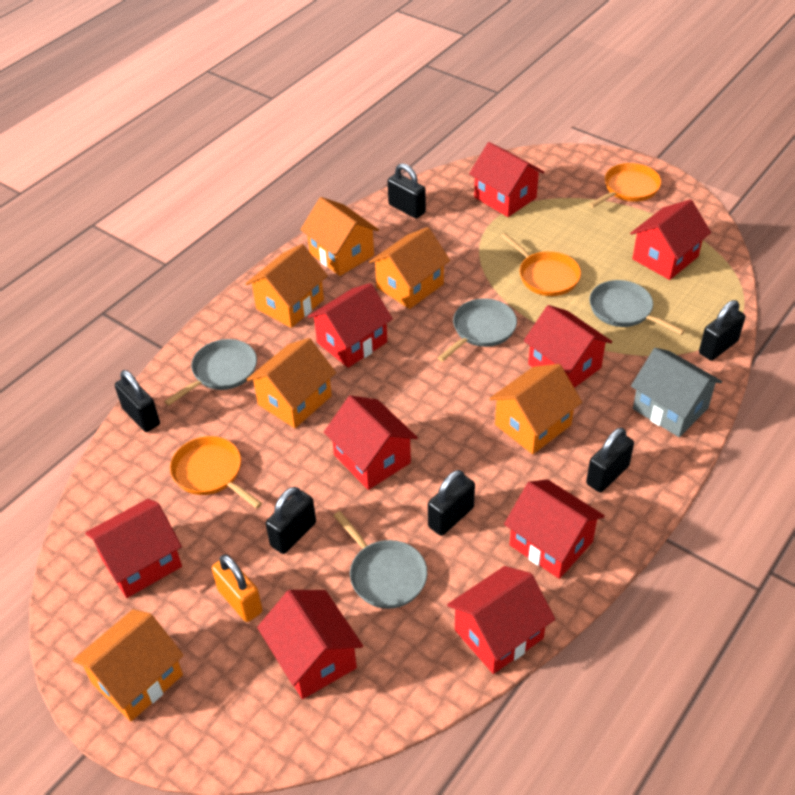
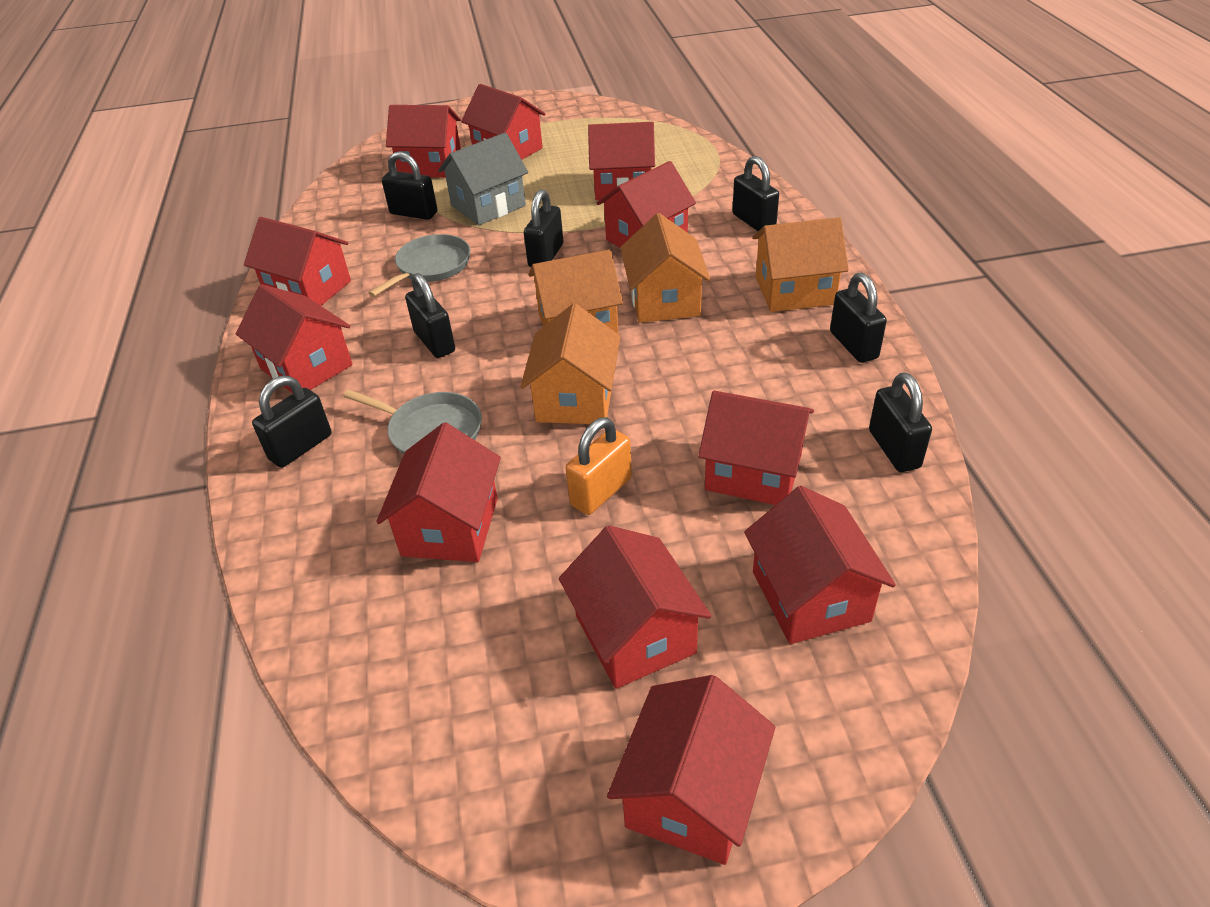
black padlock: [115,370,160,432] [266,487,316,554] [388,163,426,219] [428,470,475,536] [586,428,634,492] [699,300,745,361] = 6 -> [252,376,332,468] [382,152,438,220] [405,273,455,358] [524,189,563,267] [732,156,779,231] [830,273,887,363] [869,373,932,472] = 7
grey pan: [164,339,257,405] [334,511,427,609] [438,298,517,362] [589,280,685,335] = 4 -> [343,389,482,455] [368,234,471,297] = 2
orange house: [73,609,183,722] [245,244,328,328] [246,338,336,428] [300,197,379,276] [369,227,450,309] [489,364,582,454] = 6 -> [521,303,620,424] [529,250,623,333] [620,213,711,323] [753,217,849,312] = 4
orange pan: [170,436,262,509] [501,233,581,296] [589,163,661,208] = 3 -> none = 0
red house: [85,499,182,598] [257,590,363,699] [308,283,393,368] [324,396,418,490] [447,566,555,674] [469,142,544,217] [504,479,605,579] [524,305,612,388] [630,199,711,280] = 9 -> [236,284,353,393] [244,217,351,306] [376,423,501,562] [386,105,461,178] [461,84,546,160] [559,525,712,689] [588,122,655,200] [597,161,696,248] [607,675,775,865] [698,390,814,505] [744,486,896,644] = 11

